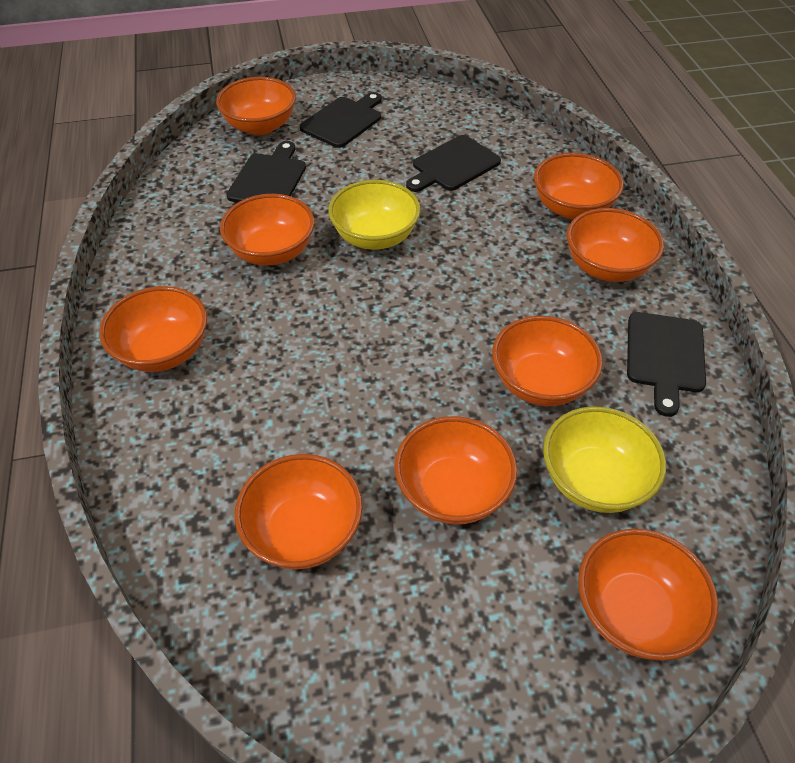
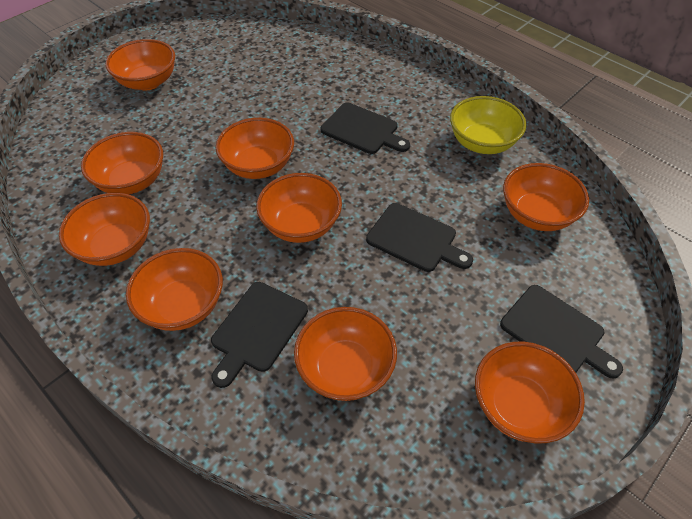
yellow bowl: [328,180,421,250] [543,406,666,513] = 2 -> [450,96,526,154] = 1

